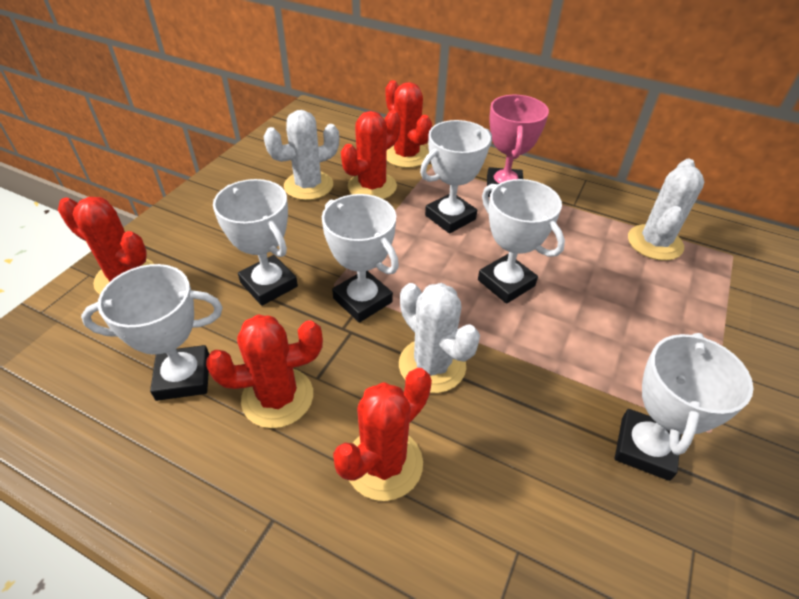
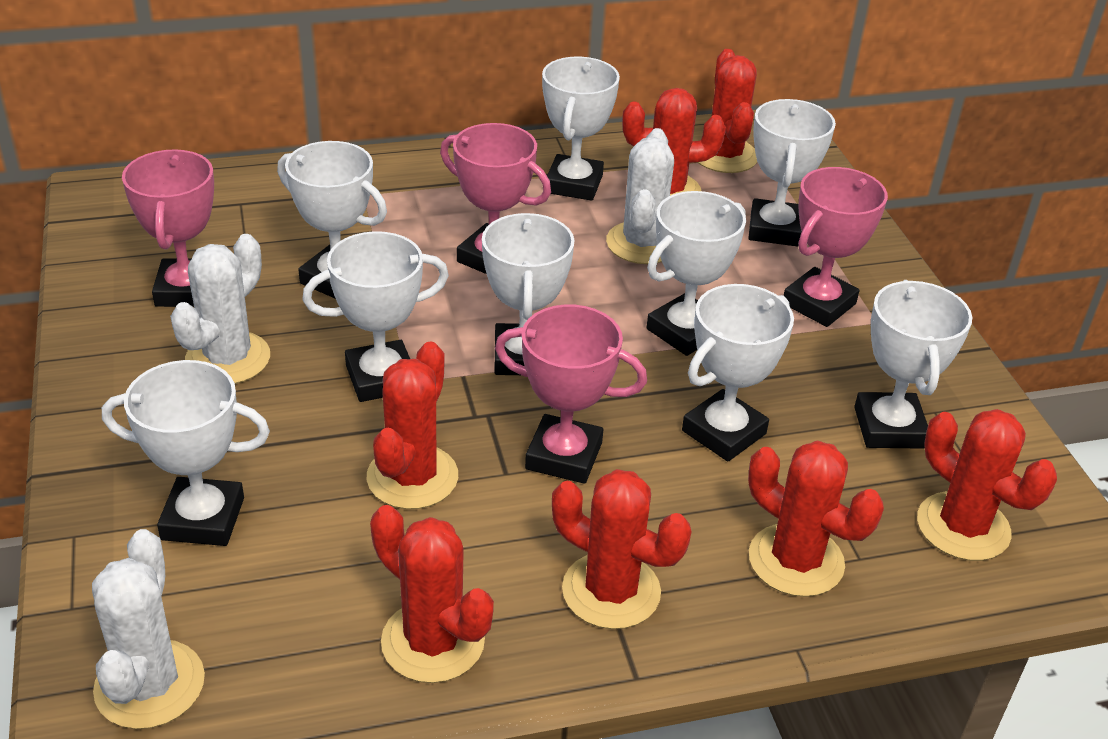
pink trophy: [487,95,549,197] = 1 -> [122,149,214,307] [440,123,551,274] [495,305,647,484] [784,167,888,327] = 4
red cactus: [58,197,154,294] [206,315,323,428] [333,368,432,501] [341,110,401,199] [386,80,432,168] = 5 -> [367,341,458,509] [370,505,494,683] [552,469,692,629] [622,88,726,196] [698,49,757,173] [748,440,884,597] [917,409,1057,561] = 7
white trophy: [81,264,223,401] [213,179,298,306] [322,194,399,323] [420,120,492,234] [478,179,565,304] [615,333,753,481] = 6 -> [102,360,270,546] [277,141,387,299] [302,231,449,402] [482,213,575,375] [542,57,620,201] [647,191,746,356] [682,284,794,462] [748,99,836,247] [854,280,972,449] = 9

